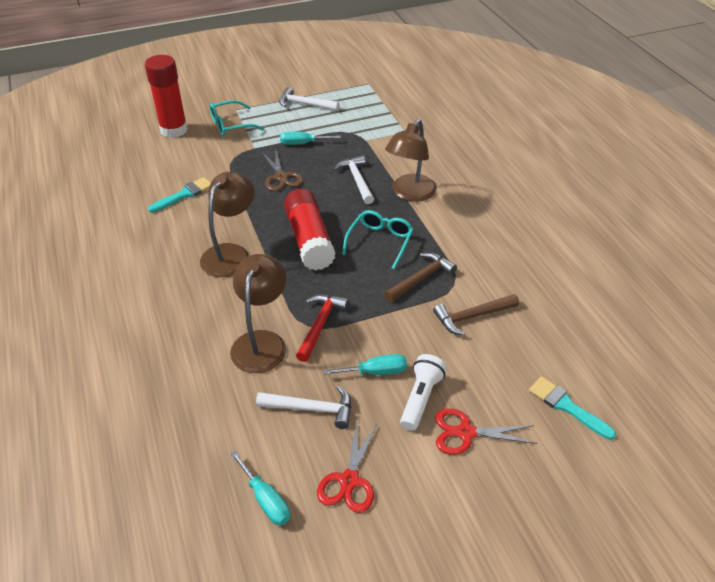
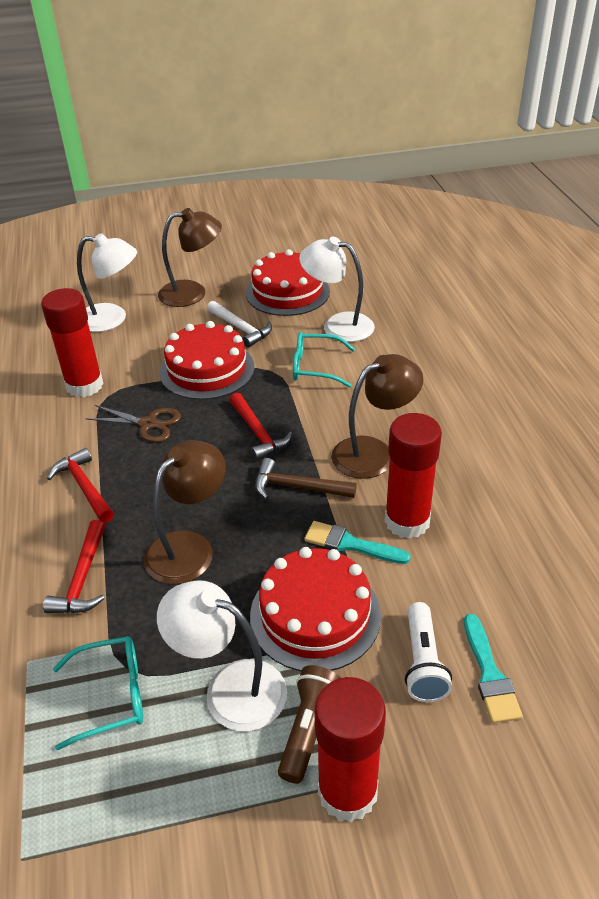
brown flashlight: none = 0 -> [278,665,341,784] = 1
brown hammer: [384,252,457,302] [433,294,519,336] = 2 -> [255,458,357,499] = 1
red cake: none = 0 -> [159,321,254,400] [246,249,330,316] [250,547,381,671] = 3
red glue stick: [145,55,188,138] [284,189,335,271] = 2 -> [41,288,104,397] [314,677,386,822] [385,413,442,539] = 3
red hammer: [296,294,349,362] = 1 -> [43,520,105,613] [47,448,114,523] [229,393,292,461] = 3
red scissors: [317,421,377,513] [435,408,537,455] = 2 -> none = 0
turquoise screwdriver: [230,451,290,526] [280,132,341,145] [323,354,407,375] = 3 -> none = 0
white hammer: [256,386,351,429] [279,87,339,111] [334,155,374,204] = 3 -> [207,301,272,348] = 1
white lamp: none = 0 -> [77,233,137,332] [157,580,287,731] [299,237,375,342] = 3

